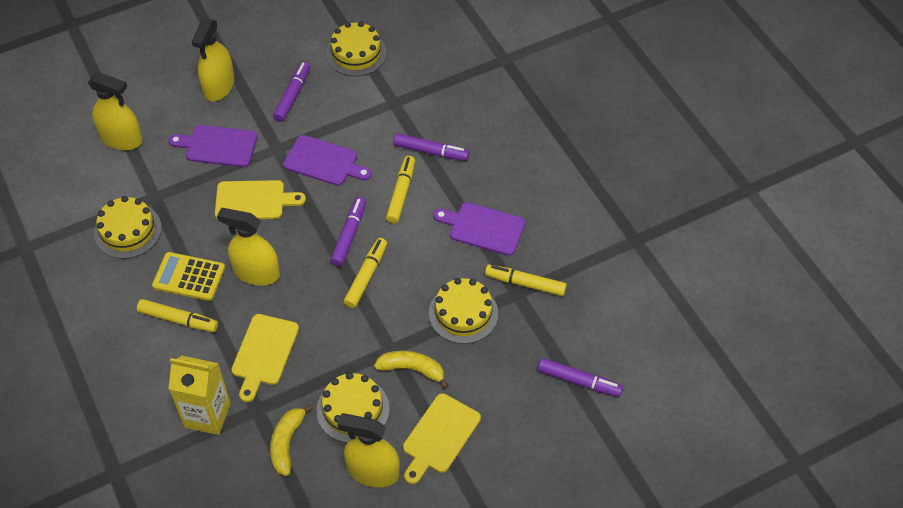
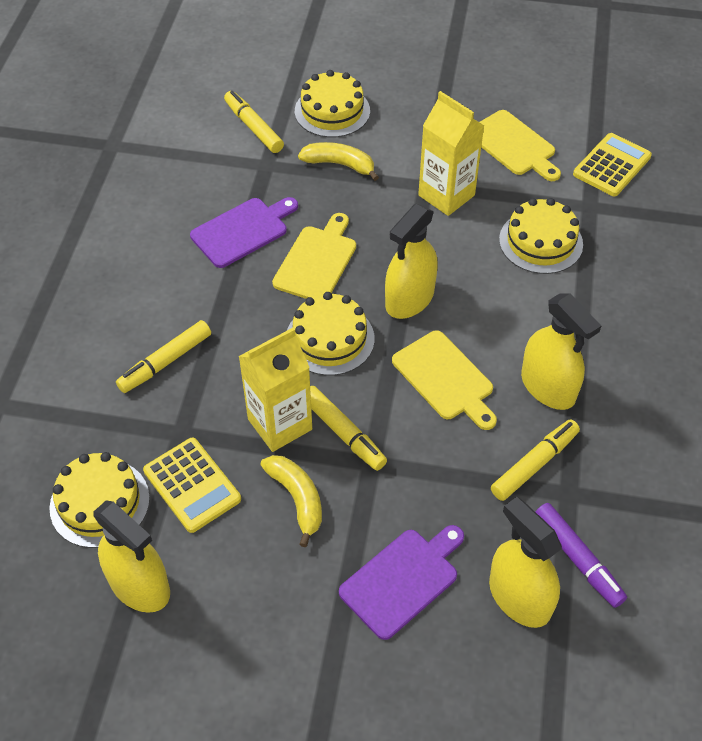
purple cutting board: [169,125,257,167] [283,135,371,186] [434,202,525,256] = 3 -> [190,197,298,268] [339,525,464,640] = 2
purple marker: [273,62,311,122] [330,197,366,267] [394,133,469,161] [538,358,623,397] = 4 -> [536,503,627,608] = 1
yellow calculator: [152,252,225,301] = 1 -> [143,438,241,533] [573,133,652,196] = 2
yellow carton: [169,356,231,435] = 1 -> [238,328,312,452] [418,91,484,216] = 2

